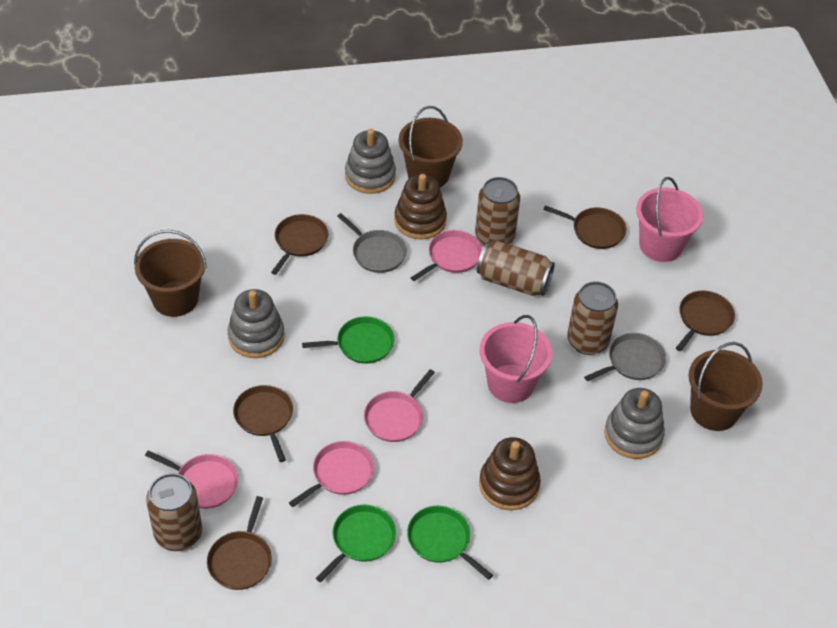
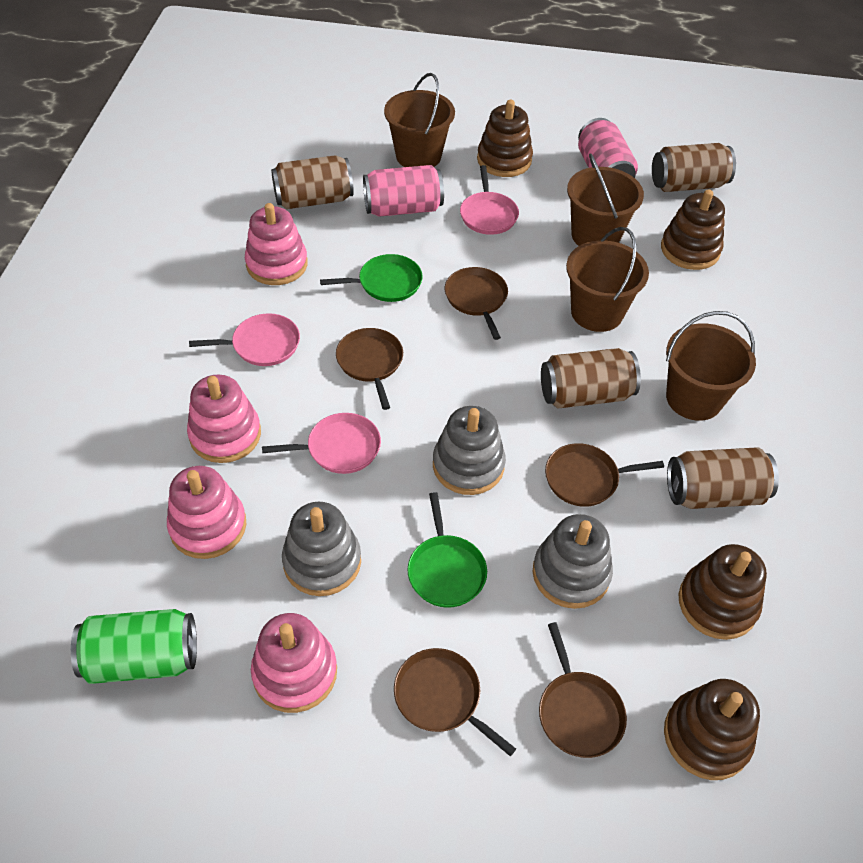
brown bucket: [134,230,207,317] [399,106,463,187] [688,342,763,431] = 3 -> [384,73,455,167] [566,227,649,332] [567,153,644,246] [666,311,756,421] = 4
brown stacking toy: [394,174,447,240] [479,437,541,510] = 2 -> [477,100,533,177] [661,189,725,270] [664,679,760,780] [679,544,767,640] = 4
green can: none = 0 -> [71,609,197,684] = 1
green pan: [302,316,394,364] [316,505,396,582] [407,506,493,580] = 3 -> [320,254,423,302] [408,492,487,608] = 2
grey pan: [337,213,407,273] [584,333,666,381] = 2 -> none = 0
pink bucket: [479,315,552,403] [636,177,703,262] = 2 -> none = 0
pink can: none = 0 -> [363,165,444,217] [578,118,638,178] = 2
pink pan: [145,450,238,509] [289,441,374,507] [364,369,435,442] [411,230,482,281] = 4 -> [189,313,300,366] [262,413,381,474] [460,165,519,235] = 3
pink stacking toy: none = 0 -> [167,466,246,559] [187,375,261,463] [245,203,308,285] [251,613,337,713] = 4

